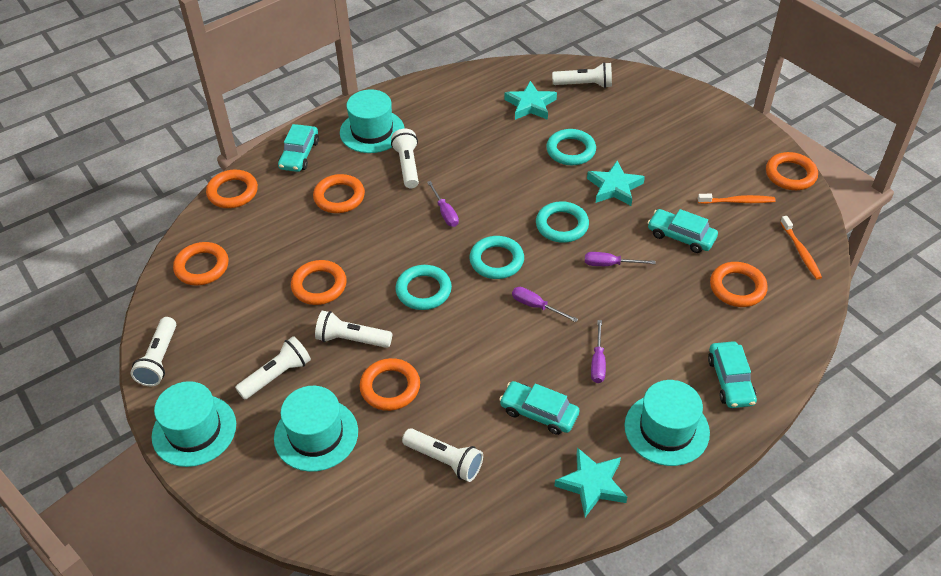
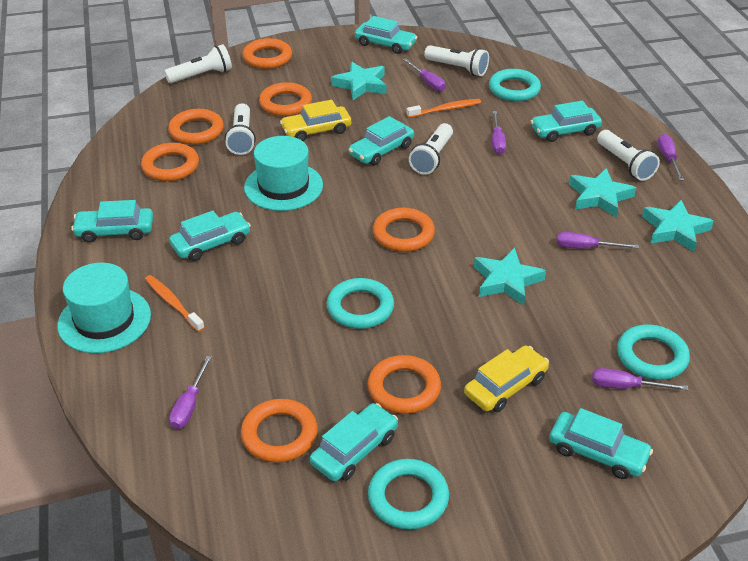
purple screwdriver: [427,181,459,227] [512,287,578,322] [585,252,656,266] [591,320,606,383] = 4 -> [169,356,212,429] [403,59,445,91] [492,111,506,154] [557,232,639,249] [592,368,688,390] [658,134,684,181] = 6
turquoise car: [278,124,319,172] [499,381,579,435] [648,209,718,253] [708,341,757,408] = 4 -> [71,200,153,243] [169,211,251,261] [310,403,398,481] [348,116,414,165] [355,16,417,54] [531,101,602,142] [549,408,653,479] = 7
turquoise hat: [152,381,236,467] [274,386,358,472] [340,89,405,153] [624,380,710,466] = 4 -> [57,263,151,353] [244,136,323,211] = 2
turquoise star: [505,81,557,120] [555,447,627,517] [587,161,645,206] = 3 -> [331,62,386,100] [474,248,546,306] [569,168,636,217] [642,200,714,252] = 4
white flashlight: [131,317,176,386] [235,336,311,400] [315,311,392,348] [391,129,419,188] [402,428,483,482] [552,62,612,88] = 6 -> [164,44,232,83] [225,103,256,155] [409,123,453,175] [424,45,489,76] [597,130,660,181] = 5
yellow car: none = 0 -> [280,100,351,141] [464,345,549,412] = 2

